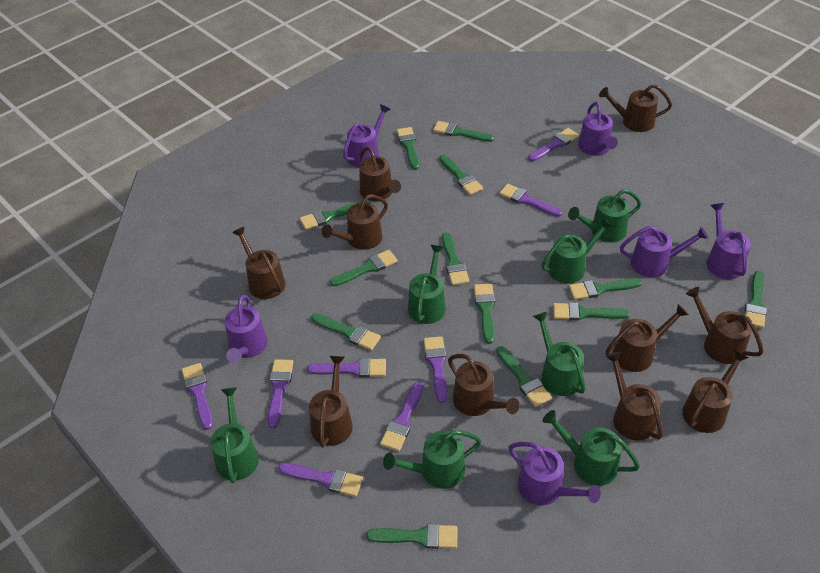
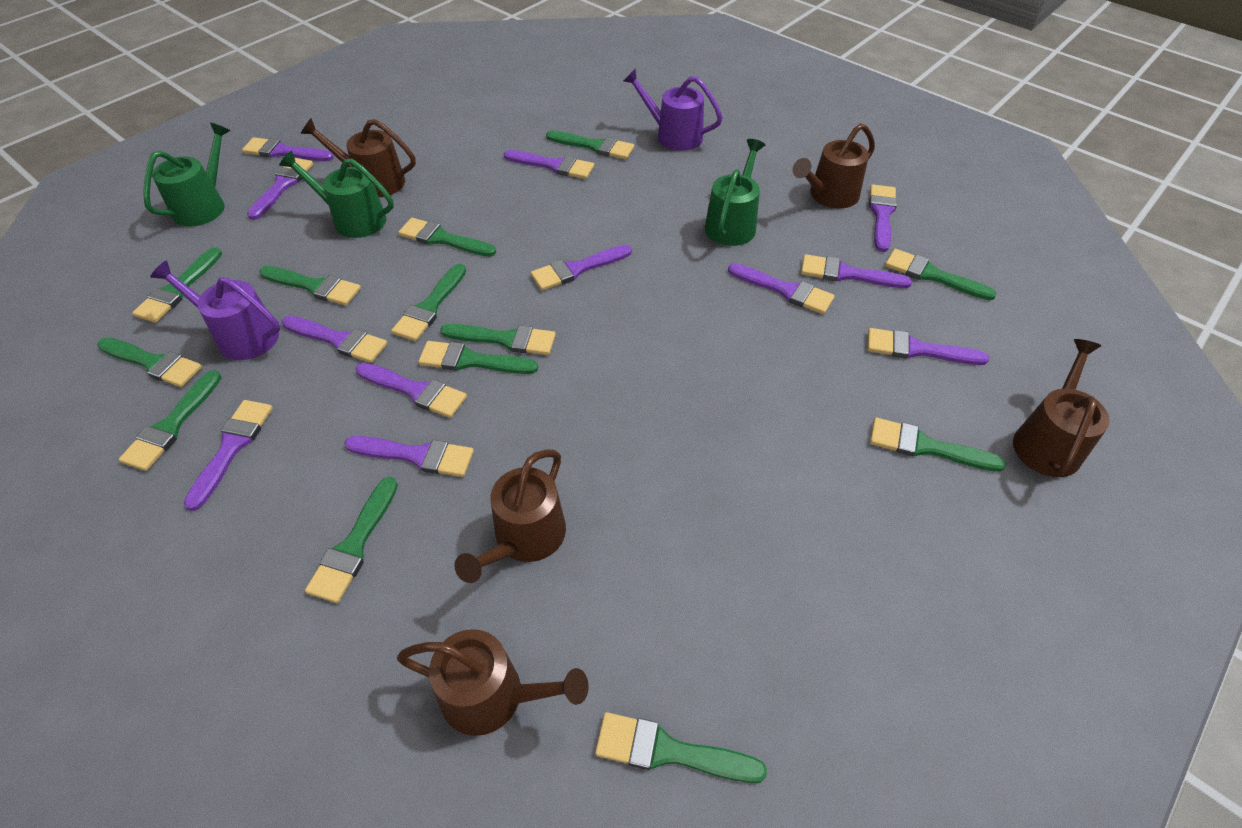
brown watering can: [232,226,286,299] [309,356,353,447] [322,194,388,250] [360,147,401,201] [448,354,520,416] [599,84,672,132] [605,352,663,440] [606,304,689,372] [682,350,749,433] [686,287,764,364] = 10 -> [301,118,416,197] [397,629,588,736] [454,449,566,583] [792,123,875,209] [1013,339,1110,477] = 5
green watering can: [210,387,259,483] [383,430,482,489] [408,245,446,324] [533,312,586,396] [542,218,613,284] [542,410,640,486] [568,189,641,243] = 7 -> [143,122,231,227] [279,151,394,238] [705,139,765,246] = 3
purple brush: [182,363,213,430] [268,359,293,428] [278,463,363,497] [307,358,386,377] [380,382,423,451] [424,336,447,403] [499,184,562,217] [528,128,579,161] = 8 -> [184,400,273,511] [242,137,334,161] [247,158,313,220] [282,316,387,363] [344,436,474,477] [356,363,467,418] [504,150,594,179] [531,245,632,291] [728,263,835,314] [801,254,912,288] [868,328,989,365] [869,184,897,252] = 12
purple watering can: [225,295,268,363] [343,104,391,168] [509,442,601,506] [578,102,618,156] [620,226,708,277] [707,203,751,279] = 6 -> [150,261,280,360] [623,68,723,151] = 2

